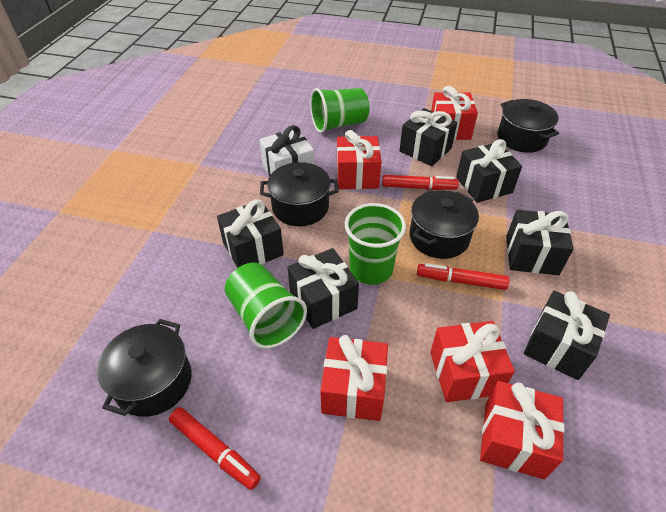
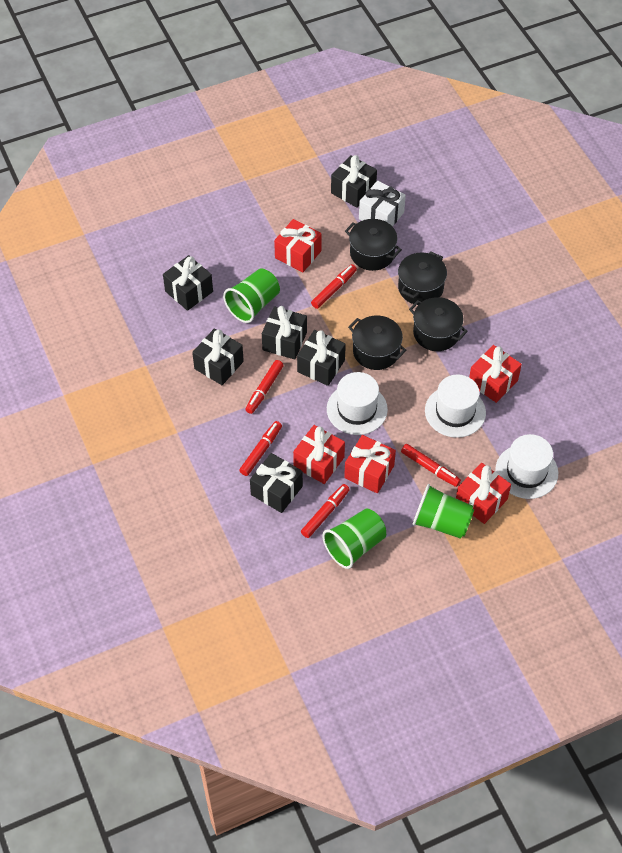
red marker: [169,407,261,490] [382,175,459,190] [417,263,509,290] = 3 -> [239,421,282,476] [245,360,284,414] [301,484,350,538] [311,264,357,309] [401,444,461,487] = 5
white hat: none = 0 -> [327,372,388,435] [425,374,486,438] [495,434,558,499] = 3

